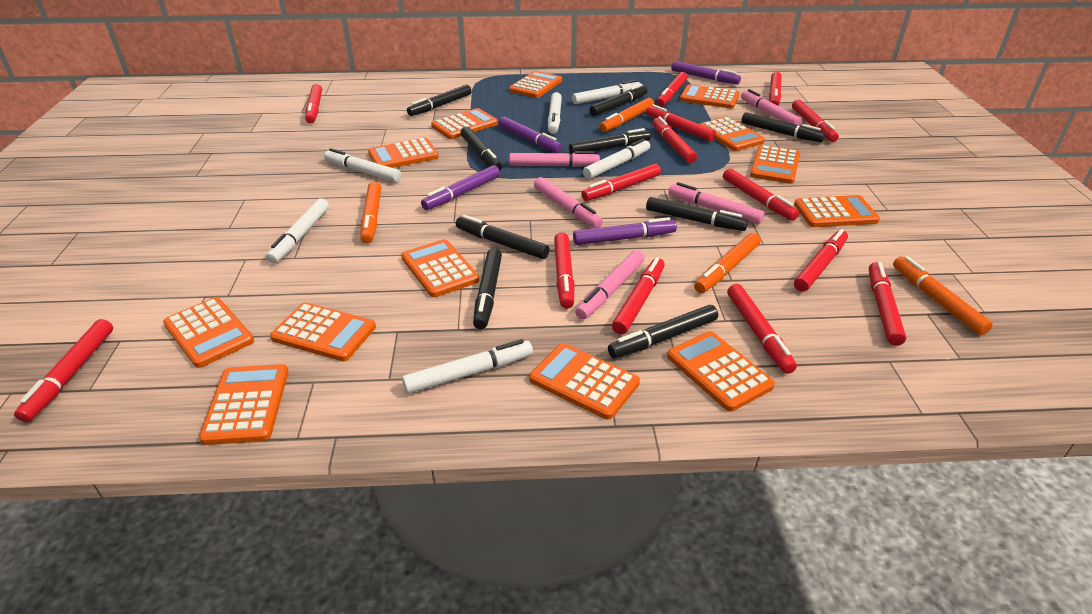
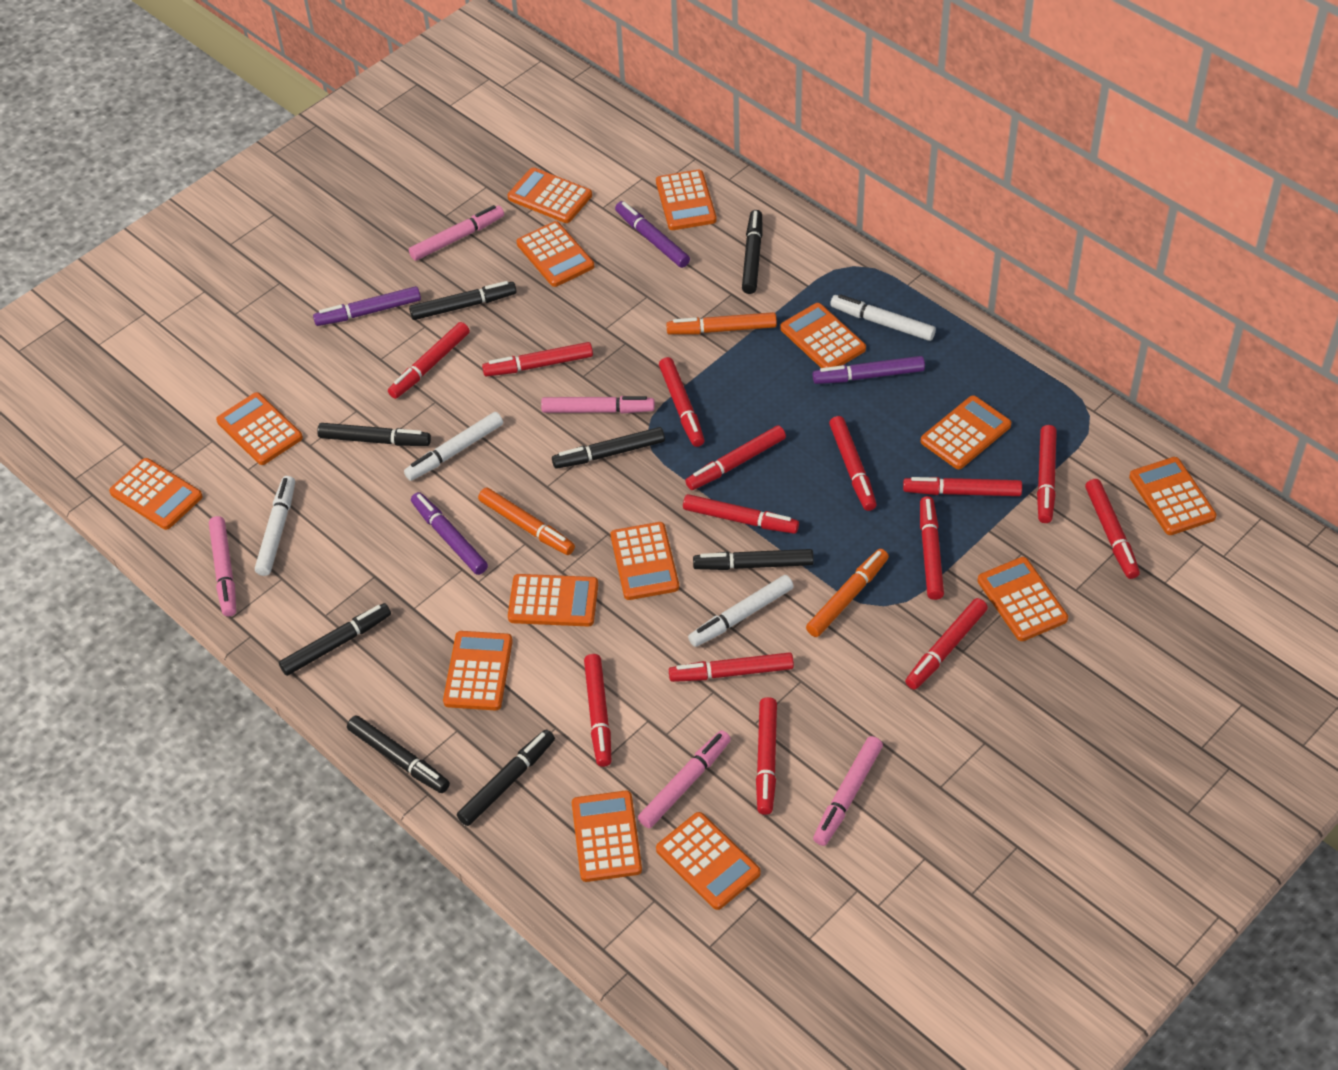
black marker: [407,85,472,116] [456,215,550,259] [460,127,502,170] [473,248,502,329] [569,128,651,154] [589,84,647,116] [608,305,718,358] [646,197,748,231] [741,112,826,142] = 9 -> [279,603,391,676] [317,423,431,446] [347,715,450,793] [409,281,517,320] [457,729,555,826] [552,427,665,469] [693,549,814,570] [742,210,763,294] = 8
orange calculator: [163,297,254,368] [199,364,288,445] [270,303,376,361] [368,138,439,168] [401,239,479,297] [431,108,498,139] [509,71,562,98] [529,343,640,420] [667,331,775,412] [680,84,739,109] [700,117,765,151] [750,145,800,184] [794,195,880,227] = 13 -> [109,458,203,530] [216,392,303,465] [443,631,513,710] [508,167,592,223] [508,574,598,626] [517,221,594,287] [572,790,642,882] [610,522,679,600] [656,170,716,230] [656,812,761,910] [780,303,866,368] [920,395,1011,469] [978,557,1068,641] [1129,457,1217,535] = 14
orange marker: [360,182,381,244] [599,98,654,132] [694,233,761,293] [893,256,993,335] = 4 -> [478,487,575,555] [666,312,777,335] [806,549,889,637] = 3
white marker: [266,198,329,264] [324,148,401,182] [402,339,533,394] [548,92,562,134] [572,80,641,104] [583,139,650,179] = 6 -> [255,476,295,576] [404,412,503,481] [688,575,794,647] [830,294,936,341] = 4

